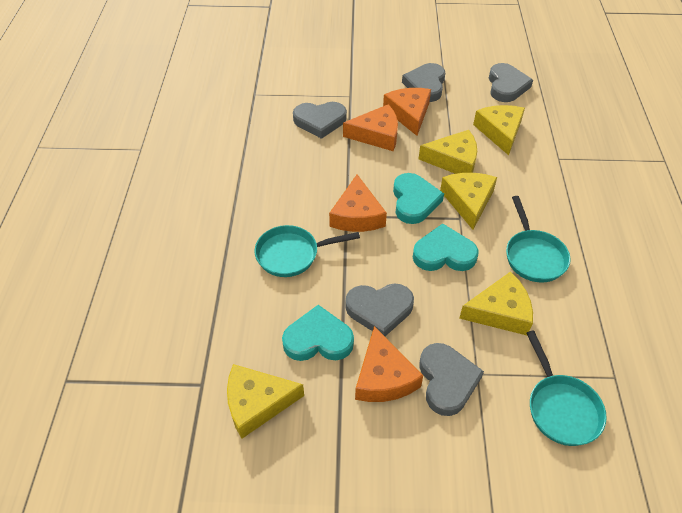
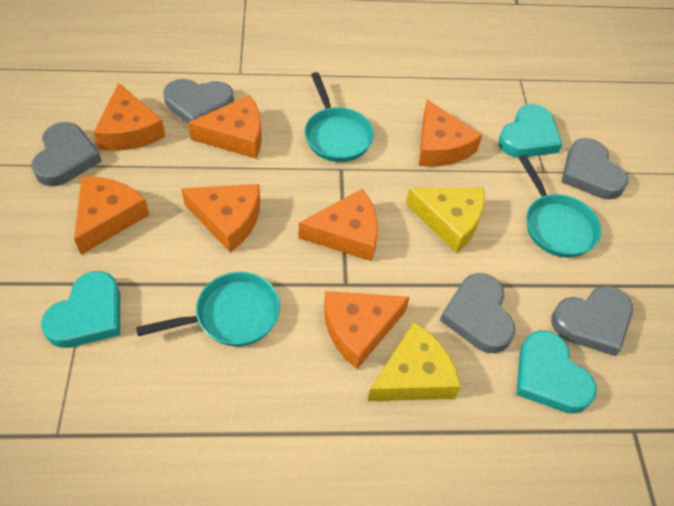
orange cheese: [329,174,387,232] [343,104,398,151] [355,326,423,402] [383,88,431,136] = 4 -> [74,176,149,255] [93,83,166,151] [181,184,260,252] [188,95,262,159] [299,189,378,261] [324,291,410,369] [419,99,482,167] = 7
yellow cheese: [227,364,304,439] [419,130,477,174] [440,173,497,230] [459,272,533,335] [473,105,525,155] = 5 -> [368,322,461,401] [406,187,485,253] = 2

